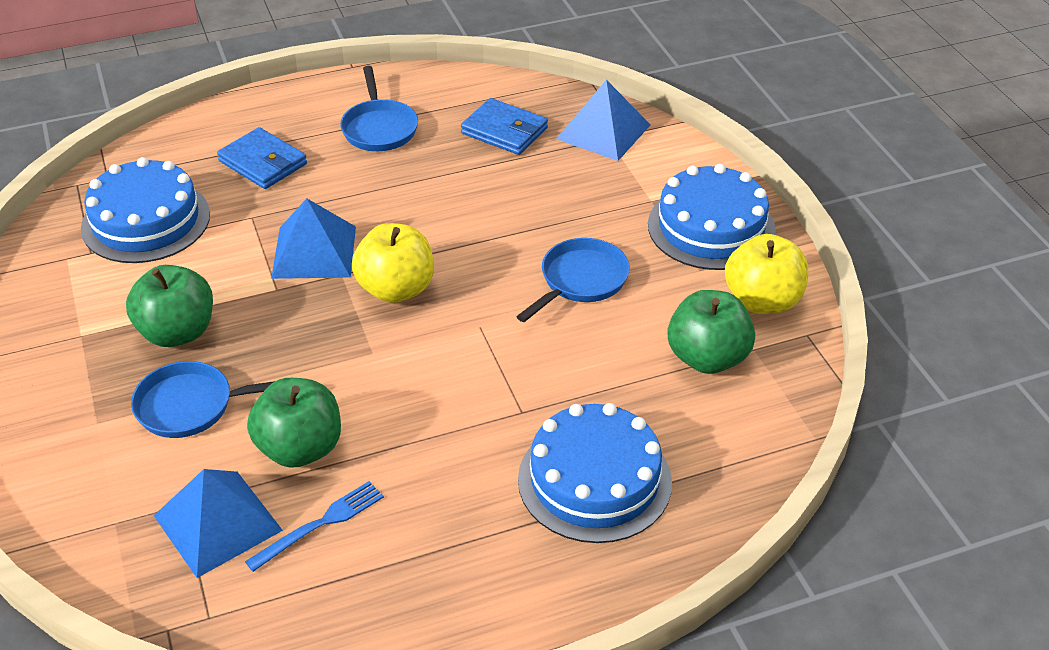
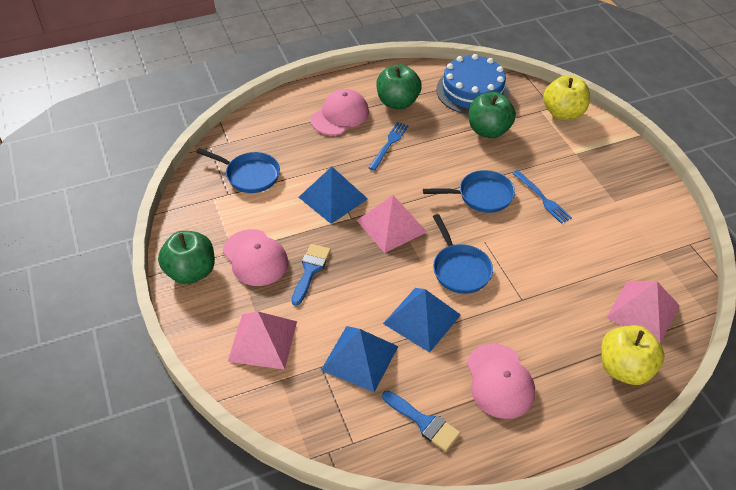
blue brush: none = 0 -> [291,244,331,306] [382,391,460,451] = 2
blue cake: [81,157,210,263] [518,403,672,543] [648,164,776,270] = 3 -> [436,54,509,115] = 1
blue fork: [245,481,384,572] = 1 -> [369,122,409,171] [512,170,572,224] = 2
blue wallet: [217,127,307,189] [461,98,548,155] = 2 -> none = 0
pink cap: none = 0 -> [223,229,288,286] [310,89,369,135] [467,344,535,419] = 3
pink pyramid: none = 0 -> [228,311,297,370] [357,195,427,253] [606,281,679,344] = 3

